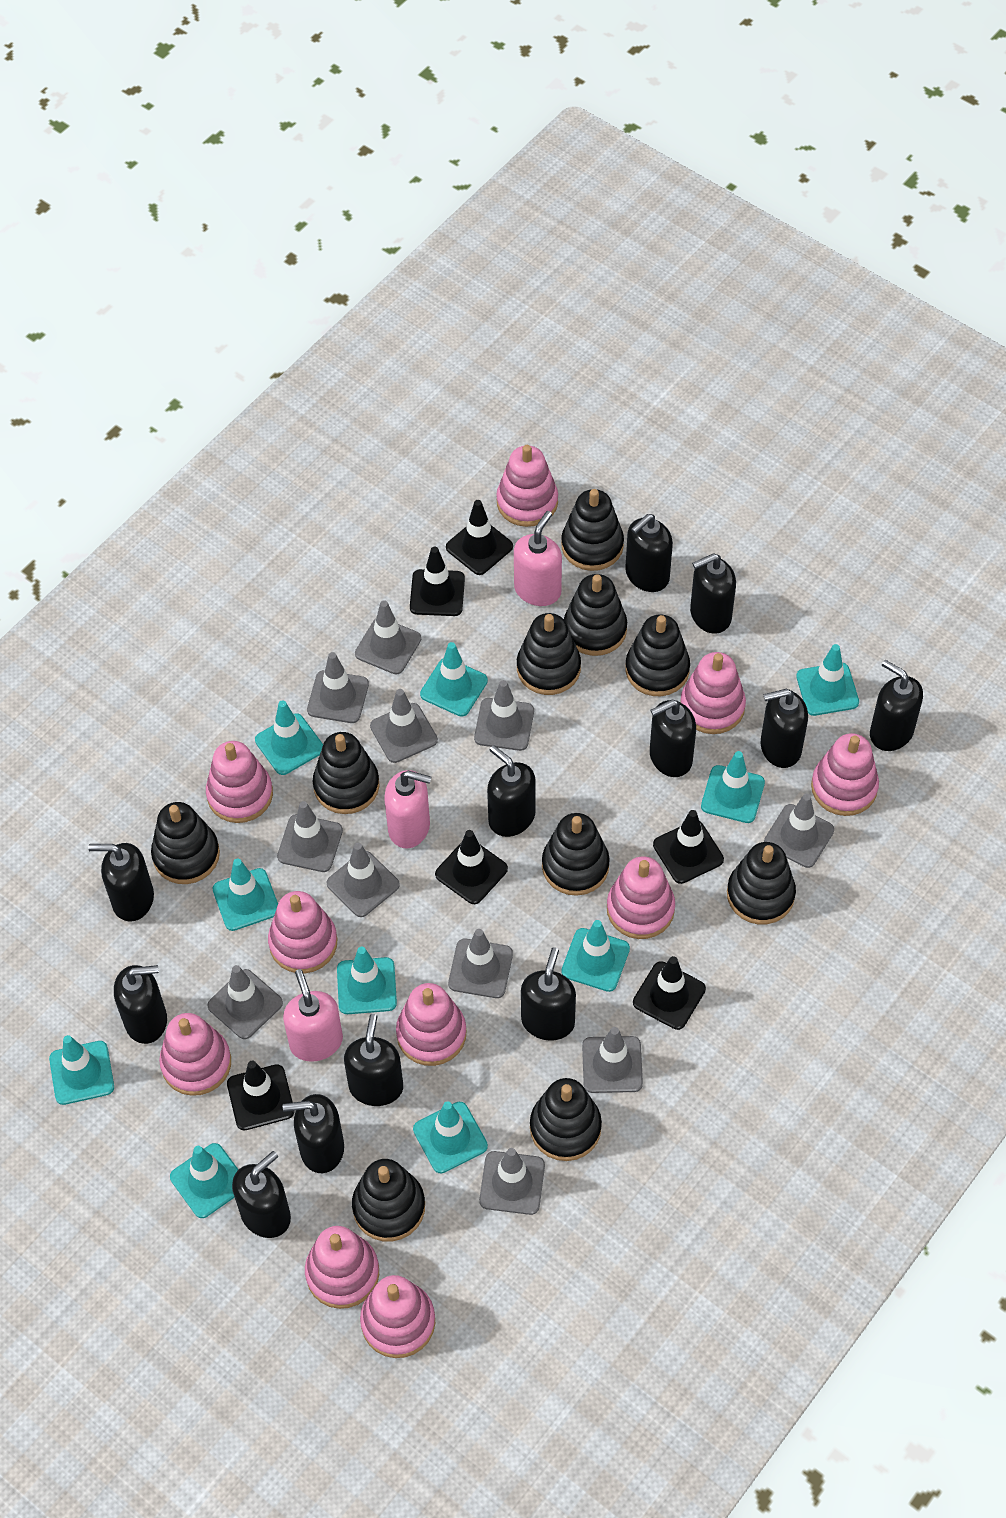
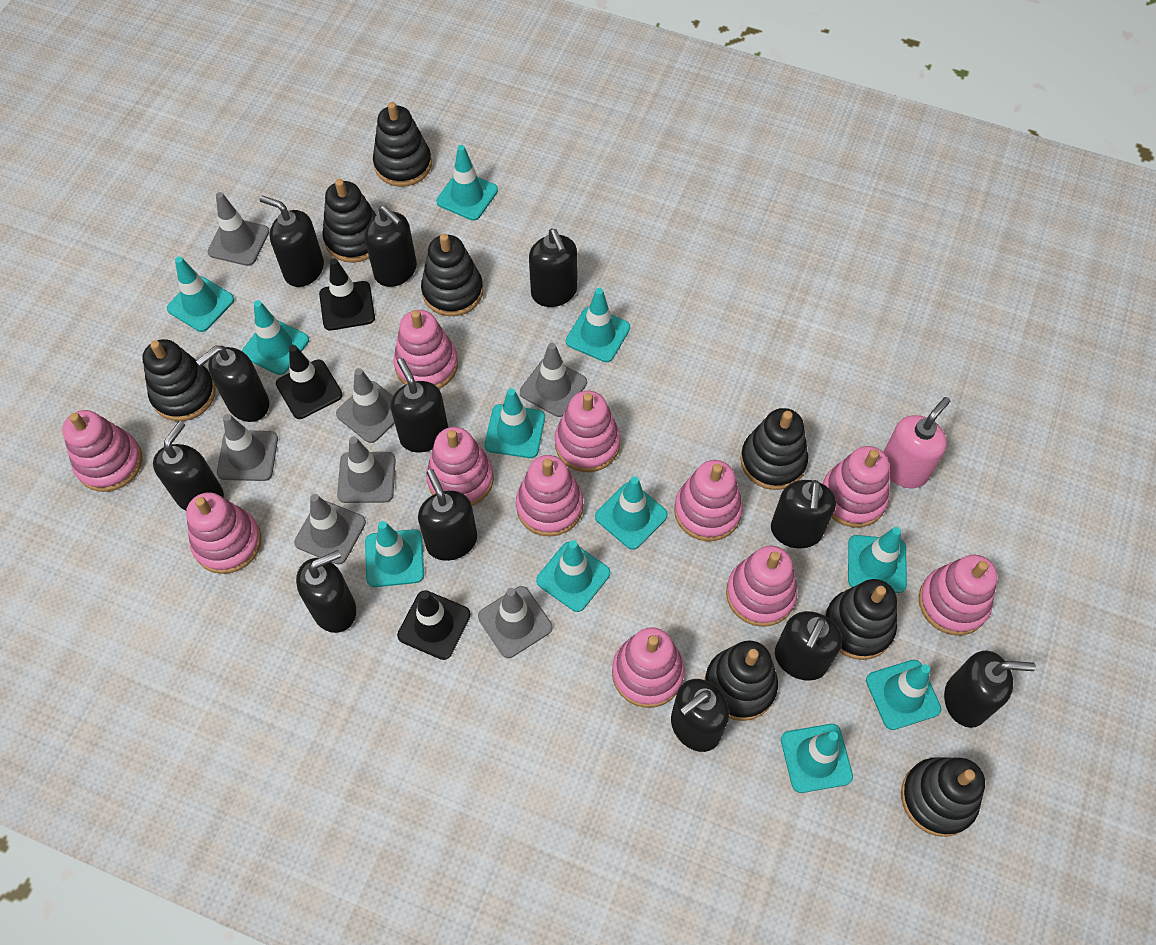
black stacking toy: [151,802,220,884] [313,732,379,814] [352,1159,425,1242] [517,613,581,695] [530,1078,602,1161] [542,813,610,896] [561,489,624,571] [564,574,627,656] [625,614,690,696] [727,842,796,924] = 10 -> [142,339,216,421] [322,179,376,263] [373,102,432,187] [421,233,483,316] [705,641,778,721] [740,408,808,490] [824,579,897,660] [901,757,985,837] = 8
black traffic cone: [227,1061,295,1130] [410,547,465,616] [435,830,508,904] [446,500,513,575] [633,956,706,1030] [653,810,724,884] = 6 -> [276,345,343,419] [319,258,375,331] [397,590,471,660] = 3
grey traffic cone: [207,965,283,1039] [277,801,343,872] [307,652,369,723] [327,843,400,917] [355,600,421,674] [370,689,438,763] [448,929,513,998] [474,680,534,751] [479,1148,545,1215] [582,1027,643,1093] [764,794,834,868] = 11 -> [207,192,269,266] [217,414,278,481] [294,494,366,565] [336,368,395,443] [337,436,396,503] [478,586,552,658] [520,343,587,417] = 7
pink soap dispenser: [283,969,343,1062] [384,770,431,849] [514,511,562,606] = 3 -> [884,397,950,488] = 1
pink stacking toy: [159,1013,231,1096] [206,741,273,823] [268,891,337,973] [305,1226,379,1309] [360,1275,435,1358] [396,983,467,1066] [496,445,558,527] [607,856,675,939] [680,652,746,734] [811,733,879,816] = 10 -> [62,410,143,492] [186,492,262,574] [393,310,458,389] [426,427,494,506] [516,455,583,537] [555,391,620,472] [612,627,685,708] [674,460,743,541] [726,546,798,627] [822,446,890,527] [919,554,997,636] = 11
turquoise traffic cone: [49,1035,114,1105] [170,1143,239,1218] [212,858,278,931] [255,700,323,775] [337,947,397,1014] [413,1101,488,1174] [420,642,488,717] [561,920,630,992] [701,751,765,823] [796,644,859,716] = 10 -> [167,256,234,332] [242,300,309,375] [365,521,424,587] [436,145,498,221] [485,388,545,458] [536,540,610,612] [566,288,630,362] [595,476,668,550] [781,724,853,793] [848,527,907,593] [866,660,941,730] = 11

